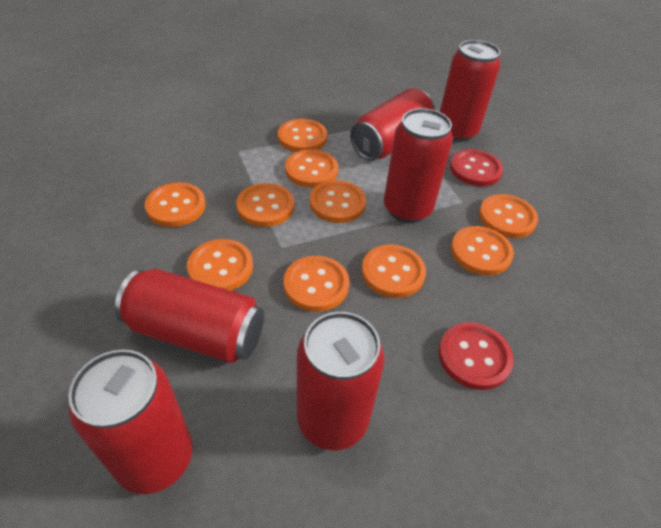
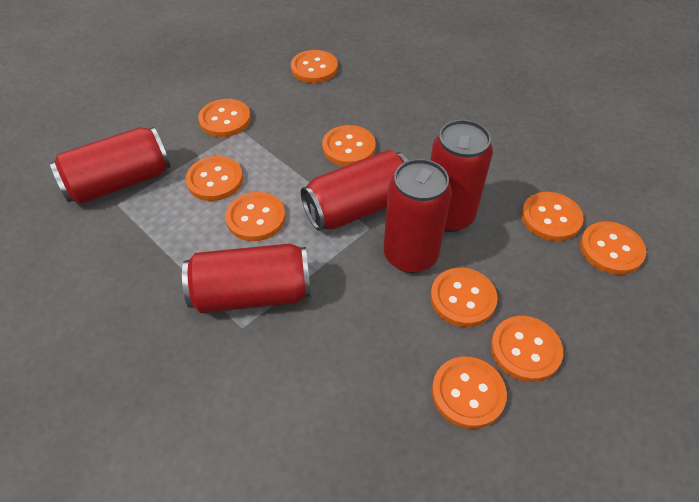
red button: [438,322,514,390] [450,149,503,186] = 2 -> none = 0
red can: [68,350,193,494] [115,269,264,363] [297,312,385,450] [350,88,435,161] [384,108,453,223] [440,40,500,142] = 6 -> [50,127,171,204] [182,243,311,313] [301,150,409,231] [384,159,452,273] [431,120,493,232] = 5

